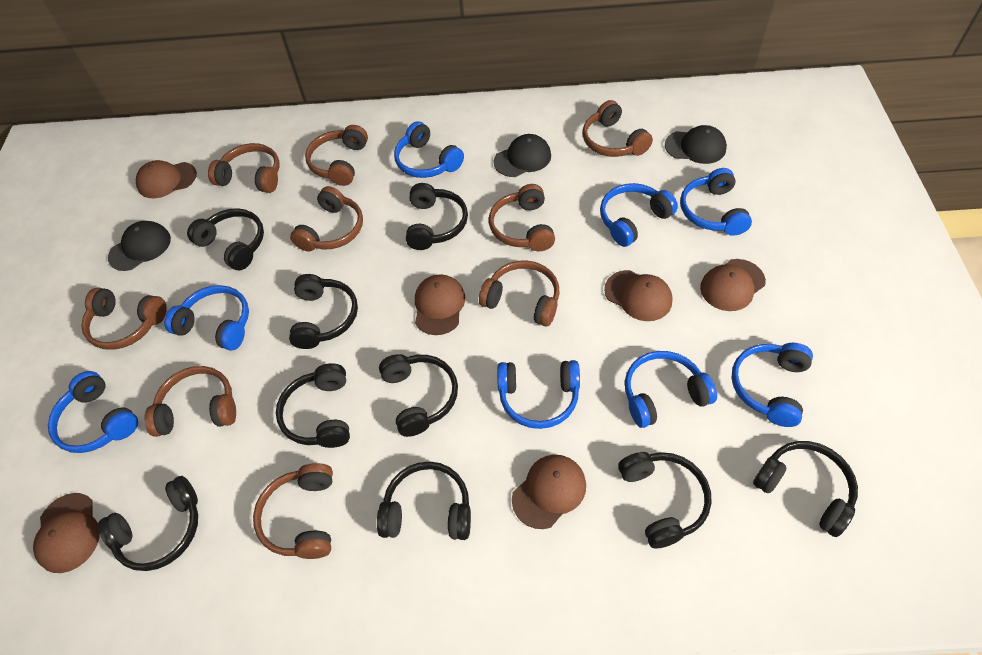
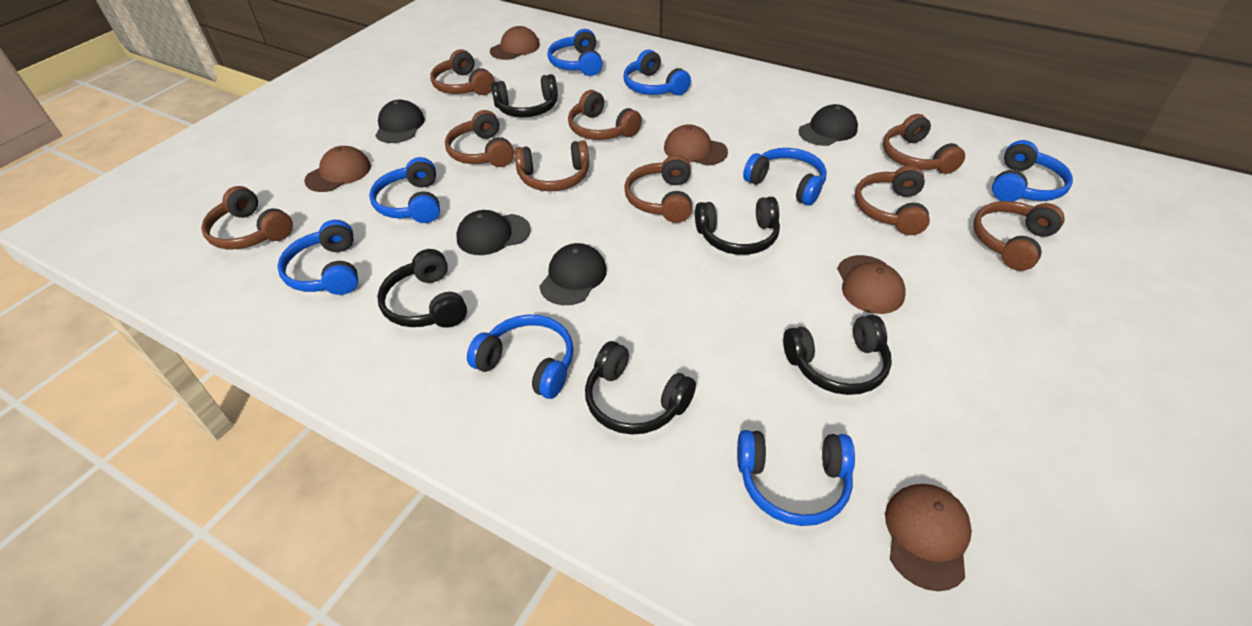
black cap: [108,221,171,271] [494,134,551,177] [665,125,727,164] = 3 -> [375,99,425,143] [457,210,531,255] [540,243,607,305] [799,104,858,146] = 4
black headphones: [97,476,198,571] [187,208,264,271] [276,363,350,448] [289,274,358,349] [377,461,471,540] [379,354,458,437] [406,183,468,250] [618,452,712,548] [753,441,858,537] = 9 -> [377,249,467,328] [491,74,558,117] [585,341,696,435] [695,197,780,255] [783,315,892,395] = 5
brown cap: [33,493,100,573] [136,160,197,198] [415,274,465,335] [512,455,586,529] [604,270,673,321] [700,259,766,311] = 6 -> [304,146,371,192] [490,26,540,60] [664,124,728,166] [837,255,906,314] [885,484,972,591] = 5

